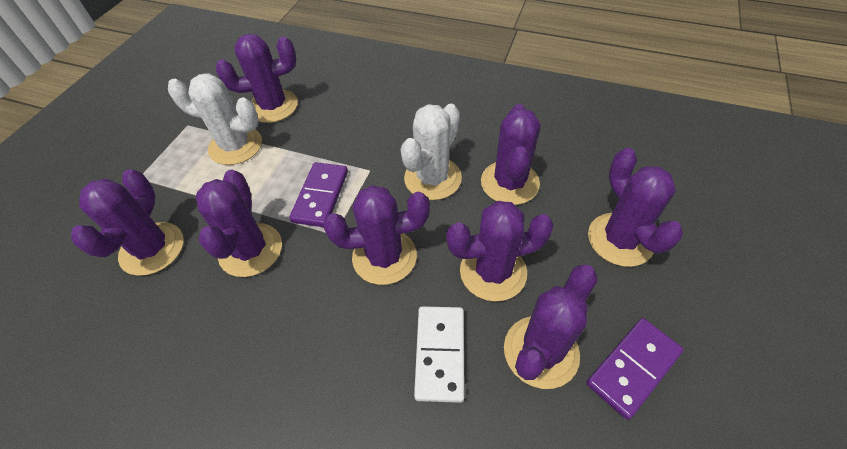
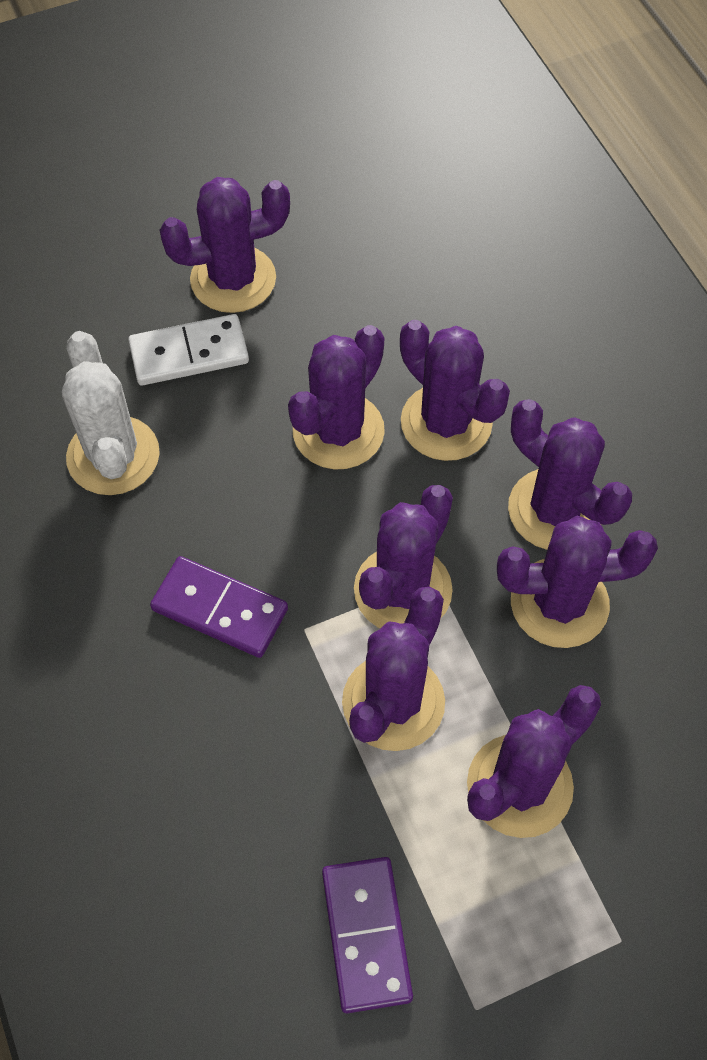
white cactus: [168,73,262,165] [401,104,462,200] = 2 -> [62,331,160,495] = 1

